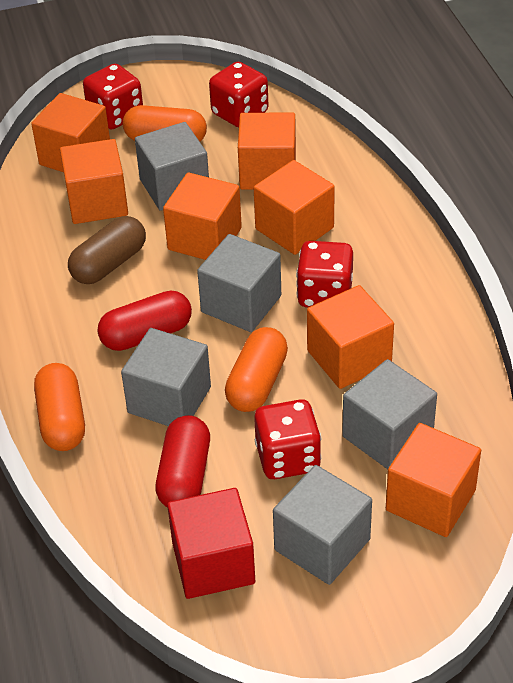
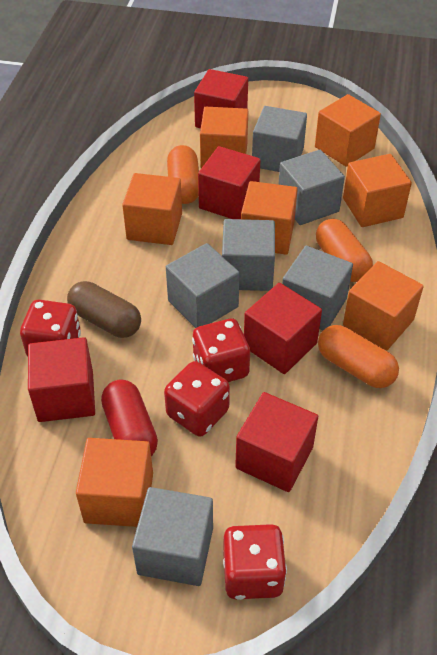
grey cube: [121,328,211,426] [135,122,209,211] [197,234,281,332] [273,465,372,585] [342,359,437,469] = 5 -> [132,487,213,586] [166,243,240,328] [222,219,275,291] [252,106,307,172] [278,150,345,225] [282,246,353,330] = 6
red capsule: [97,291,192,351] [155,415,210,508] = 2 -> [101,380,158,457] = 1
red cube: [167,488,255,599] = 1 -> [28,337,95,422] [194,69,248,128] [198,146,260,219] [235,392,318,492] [244,283,322,374] = 5

